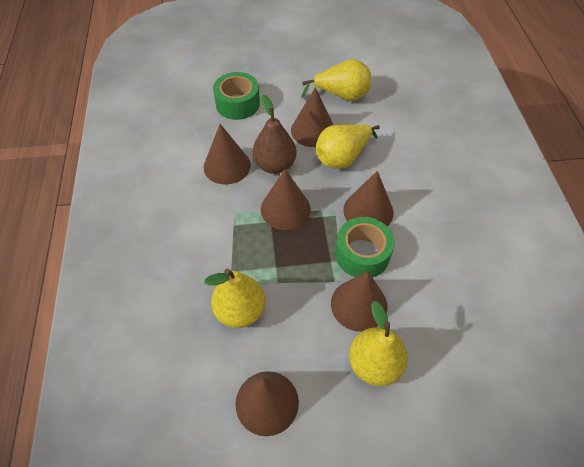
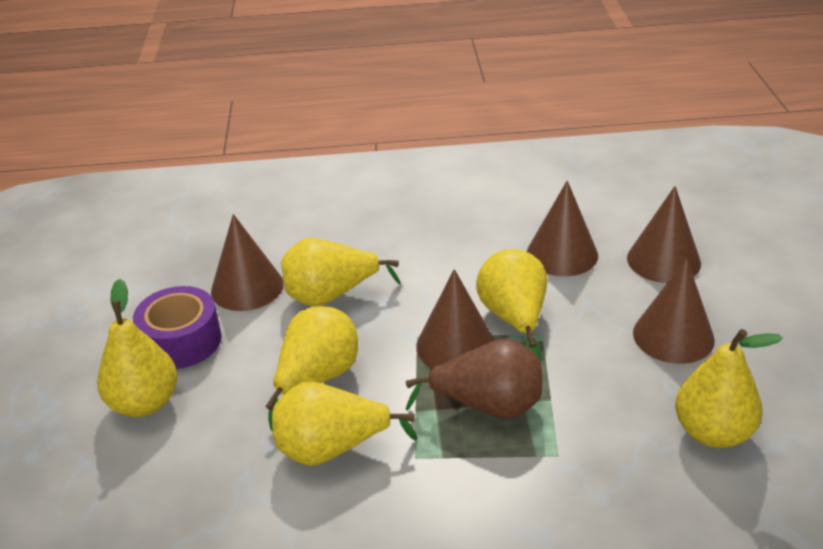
brown cone: [204,124,251,185] [236,371,299,436] [261,169,311,230] [291,87,333,147] [331,271,387,332] [343,171,394,226] = 6 -> [211,214,284,311] [416,269,495,368] [527,180,598,276] [627,186,701,283] [633,258,715,364] = 5
green tape: [213,72,260,120] [335,217,394,278] = 2 -> none = 0
purple tape: none = 0 -> [133,286,222,369] = 1
yellow pear: [204,268,266,328] [301,59,371,101] [316,125,380,169] [349,301,408,386] = 4 -> [97,279,177,417] [265,306,358,432] [272,382,417,466] [281,238,401,307] [476,249,547,362] [675,329,783,448] = 6

